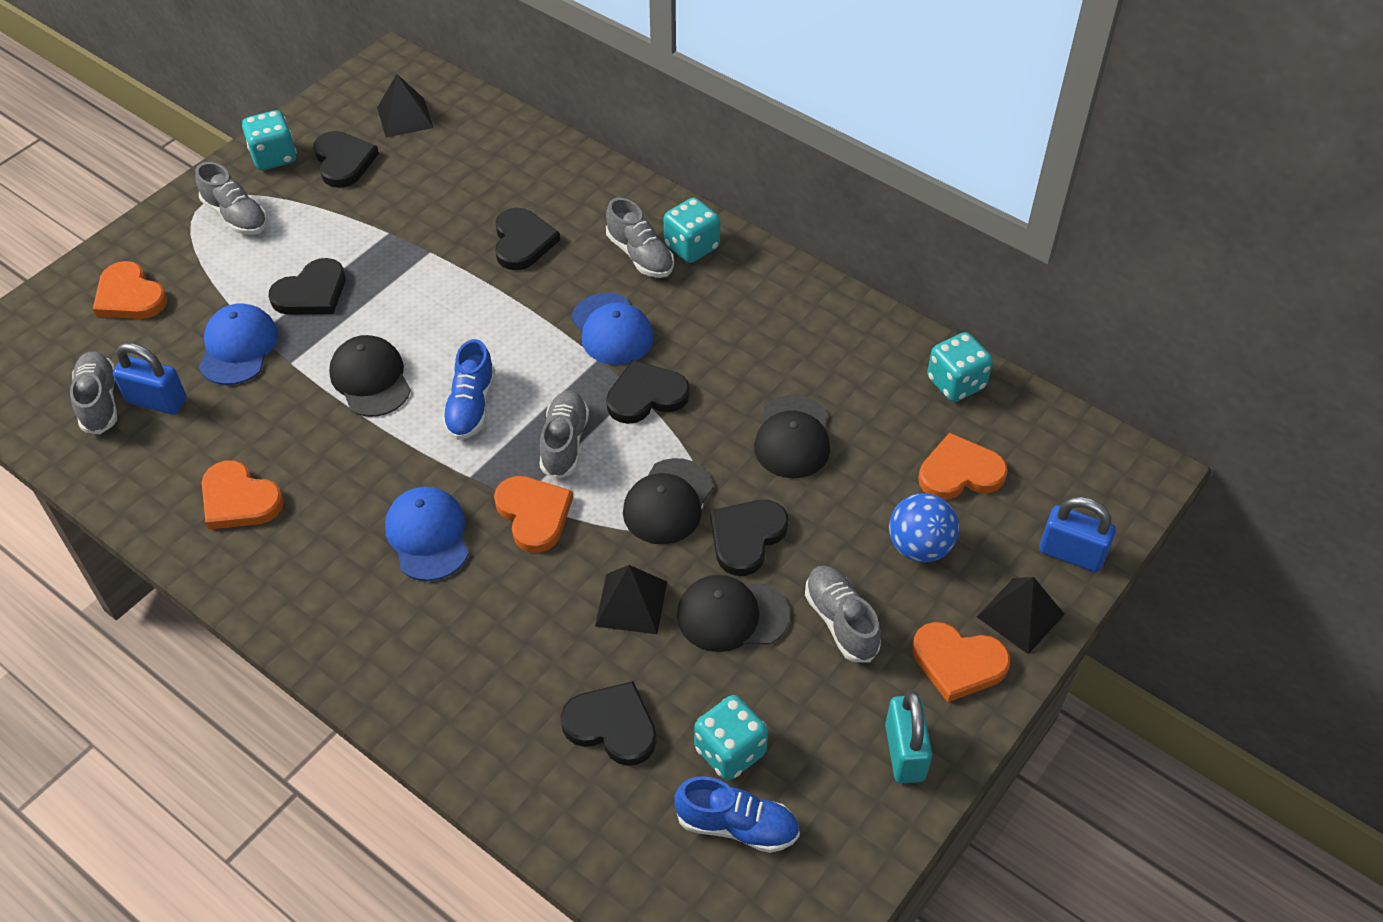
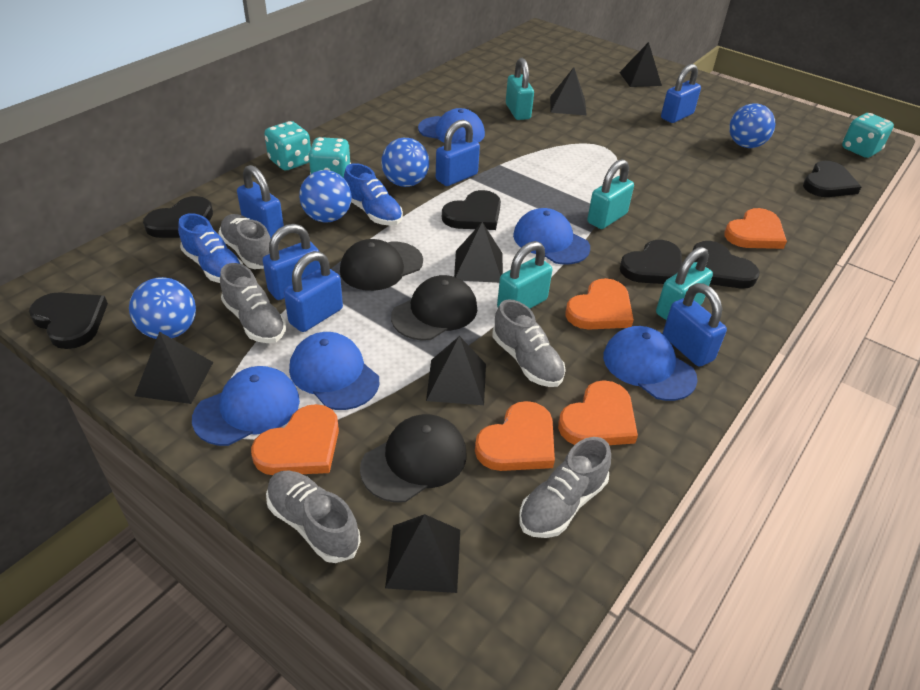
black cap: [329,335,411,417] [623,458,713,544] [677,575,790,652] [754,395,830,478] = 4 -> [340,239,423,291] [360,414,467,503] [391,275,477,341] = 3
black pyramid: [377,74,433,137] [595,565,667,634] [977,577,1065,654] = 3 -> [135,332,213,404] [385,514,460,593] [426,336,486,405] [454,222,503,283] [550,67,587,115] [619,42,662,87] = 6
blue ball: [889,493,959,563] = 1 -> [129,277,196,339] [299,170,352,223] [381,138,429,187] [729,103,775,148] = 4
blue cap: [199,303,278,385] [385,487,468,581] [571,293,654,365] = 3 -> [192,366,300,446] [289,332,379,410] [418,108,485,143] [513,208,590,265] [603,326,697,401] = 5
blue padlock: [113,343,187,415] [1039,497,1116,572] = 2 -> [237,165,284,238] [262,224,321,300] [284,251,343,332] [436,120,480,186] [661,64,701,123] [663,283,727,367] = 6
turquoise dice: [242,110,297,170] [664,198,720,263] [694,695,768,781] [927,332,993,402] = 4 -> [264,121,311,170] [308,137,351,178] [842,113,894,158] = 3
turquoise padlock: [885,690,932,783] = 1 -> [497,241,552,309] [506,58,534,120] [587,159,634,229] [656,247,713,320] = 4

